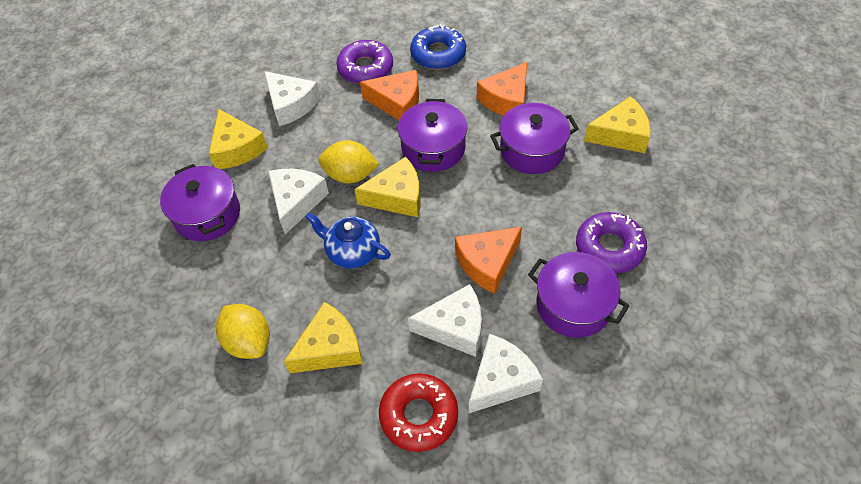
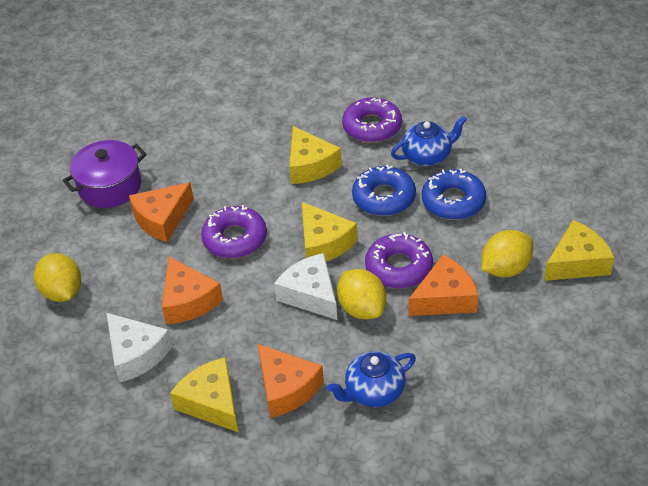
blue donut: [410,24,466,70] = 1 -> [352,164,416,216] [422,168,486,220] = 2
blue teapot: [306,212,391,269] = 1 -> [327,351,416,407] [391,116,467,166] = 2
orange cheese: [360,70,419,120] [455,226,522,294] [477,62,527,116] = 3 -> [129,182,194,242] [162,257,223,324] [258,344,324,418] [409,255,478,316] = 4
purple donut: [336,40,393,84] [576,212,647,273] = 2 -> [201,205,267,258] [342,97,402,143] [365,232,433,289] = 3
purple pot: [160,164,240,241] [398,99,467,172] [490,103,579,174] [528,252,629,338] = 4 -> [63,140,147,208] = 1
red donut: [379,373,458,452] = 1 -> none = 0
white cheese: [264,71,320,126] [268,169,329,234] [408,284,482,357] [469,334,543,413] = 4 -> [106,313,172,383] [274,253,337,320] = 2
yellow lemon: [216,304,270,359] [318,140,379,183] = 2 -> [34,253,81,302] [337,269,386,320] [481,230,533,277] = 3

